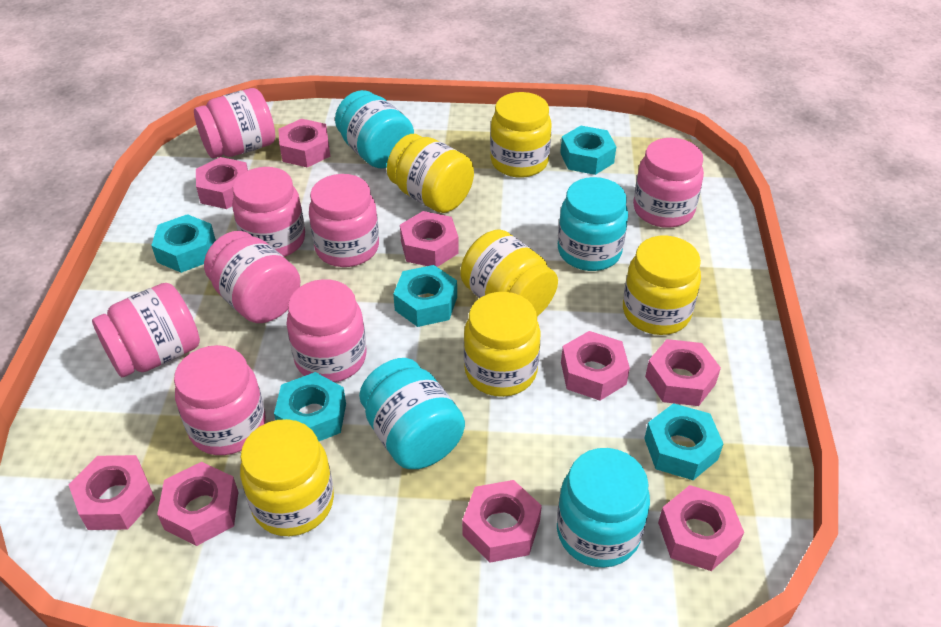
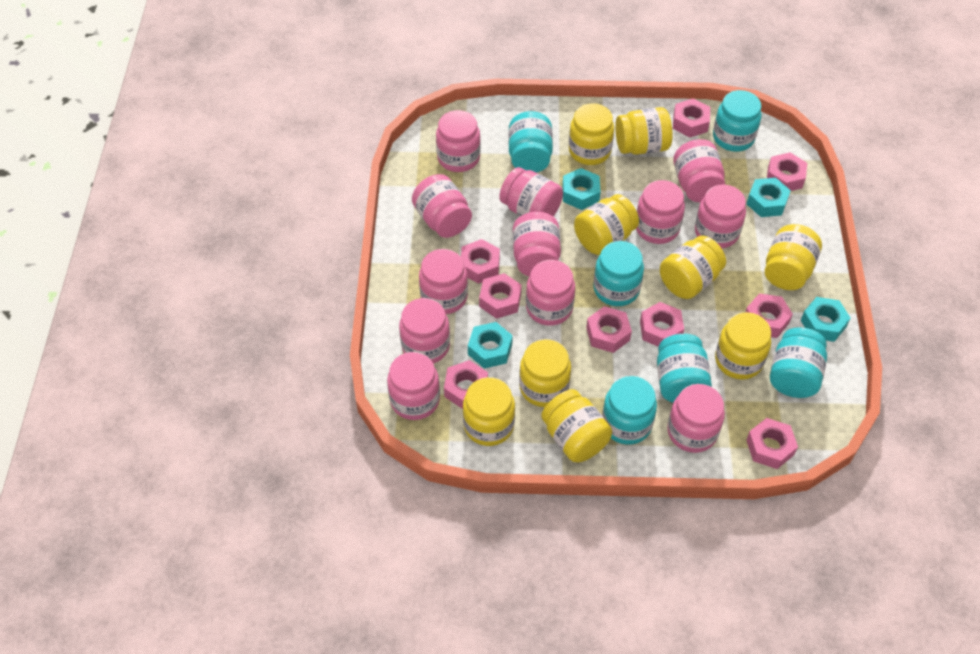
pink jar: [92,283,200,377] [174,345,266,455] [194,88,275,158] [204,231,300,323] [232,167,305,257] [287,279,367,382] [309,174,379,267] [633,138,704,228] = 8 -> [387,352,440,420] [399,298,450,364] [412,174,472,238] [419,249,468,314] [436,110,481,172] [499,167,563,217] [513,212,561,276] [526,260,575,326] [636,180,685,244] [667,384,725,453] [673,139,725,202] [695,185,746,248] = 12
turquoise jar: [335,90,414,168] [359,358,465,469] [557,448,650,568] [558,177,628,271] = 4 -> [508,111,553,173] [593,241,644,306] [602,376,657,445] [657,334,712,403] [713,90,761,152] [770,327,827,398] = 6
turquoise nut: [151,214,216,273] [274,372,346,441] [393,265,457,327] [560,126,616,175] [644,403,723,480] = 5 -> [468,322,513,368] [562,168,601,210] [747,178,791,217] [801,297,850,342] = 4
yellow jar: [240,419,334,536] [387,134,474,213] [461,229,558,316] [464,292,541,397] [490,92,551,178] [623,236,701,335] = 6 -> [463,377,515,446] [519,339,571,407] [541,389,612,462] [569,103,614,165] [574,194,639,255] [615,107,673,155] [660,236,726,299] [715,312,771,380] [765,224,822,290] = 9

